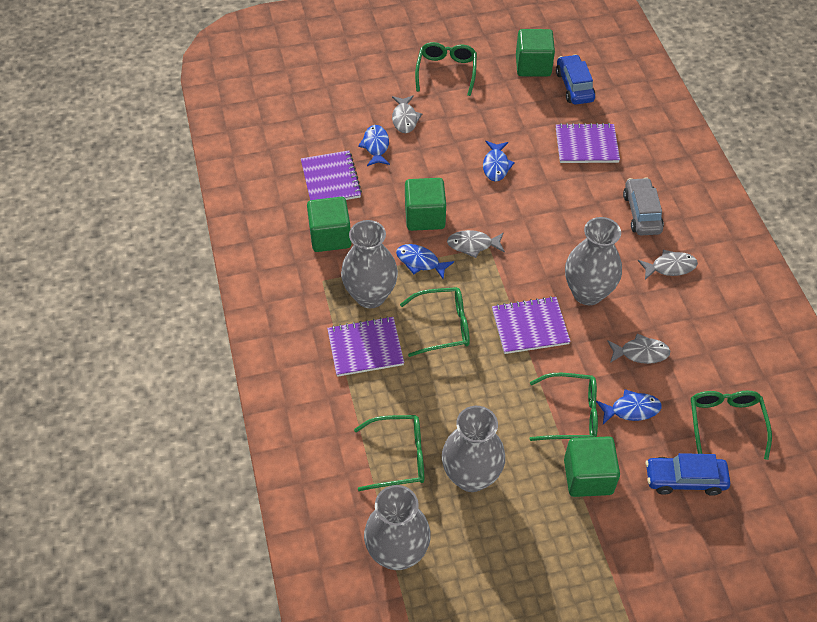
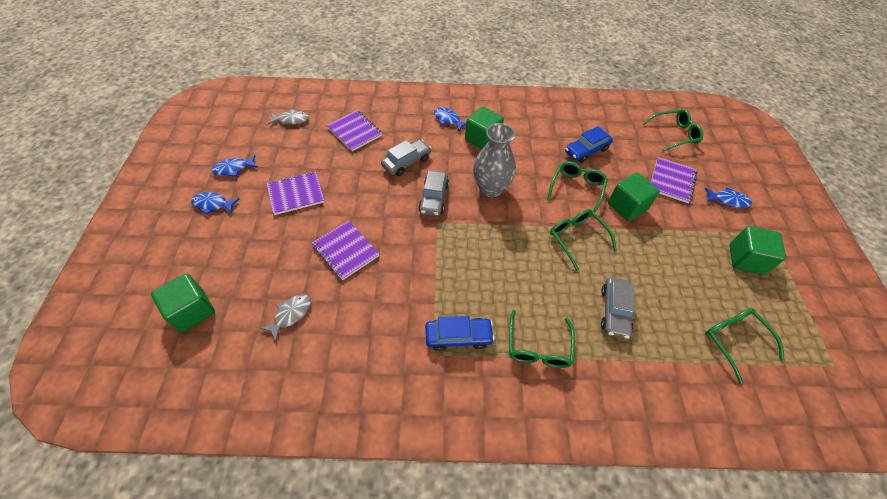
grey car: [623,177,664,235] = 1 -> [381,139,431,176] [418,170,449,216] [601,277,635,339] = 3
grey fish: [392,95,422,133] [447,230,505,258] [607,333,670,364] [638,250,698,280] = 4 -> [260,294,311,342] [268,109,309,125] = 2
grey vase: [341,220,398,308] [364,485,431,570] [442,406,505,492] [565,217,622,305] = 4 -> [473,123,516,197] = 1

